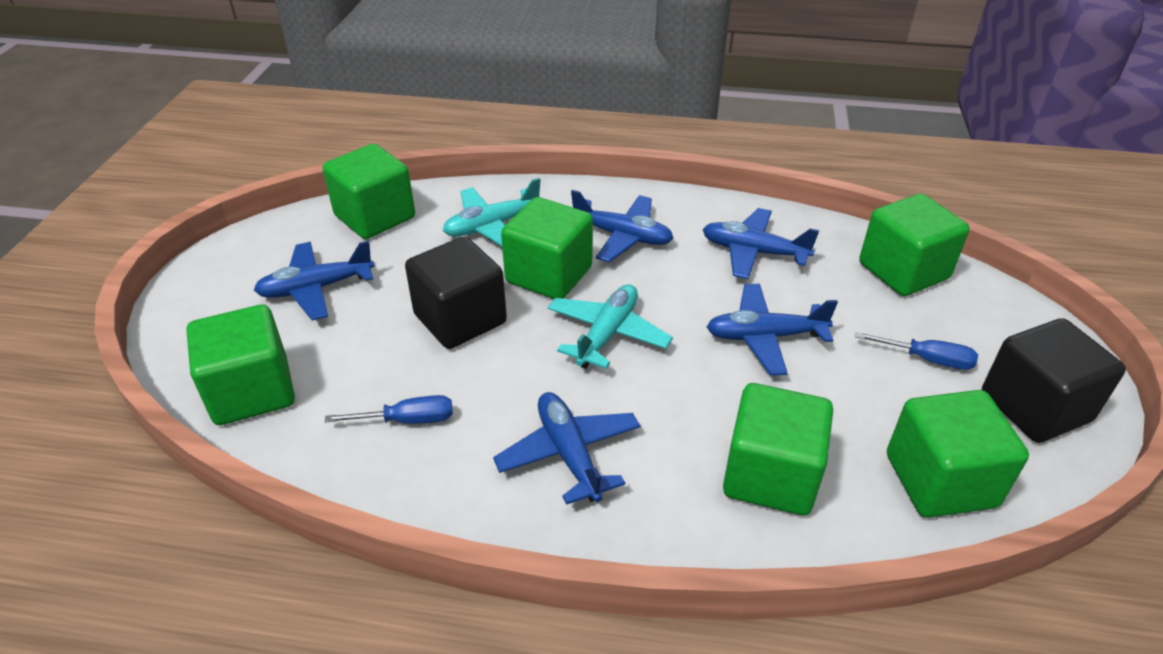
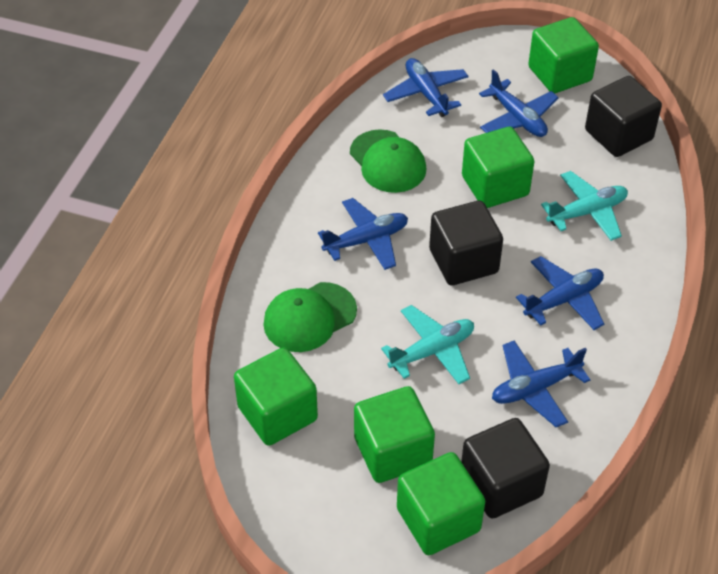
black cube: [405,236,507,349] [982,318,1126,443] = 2 -> [429,200,503,285] [461,418,550,519] [585,76,662,157] = 3
blue screwdriver: [325,395,453,424] [855,332,978,370] = 2 -> none = 0
green cap: none = 0 -> [264,282,357,352] [350,129,426,193] = 2
green cube: [187,304,295,425] [323,144,415,239] [501,197,593,299] [723,383,833,515] [859,194,970,296] [887,390,1029,518] = 6 -> [234,347,318,446] [354,386,435,483] [397,452,485,555] [462,127,534,208] [528,17,599,93] = 5

